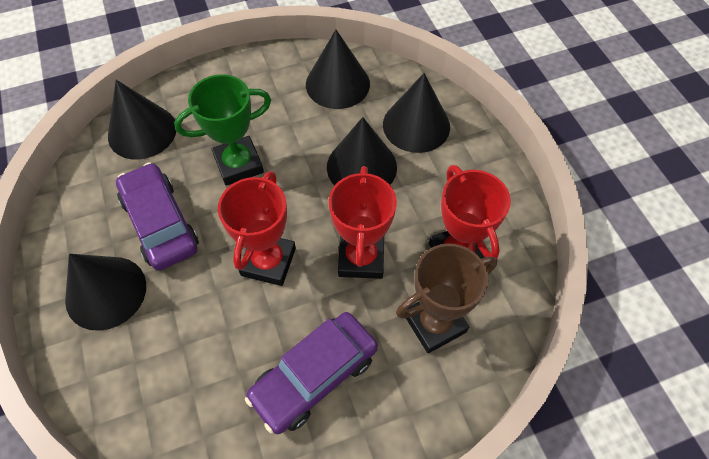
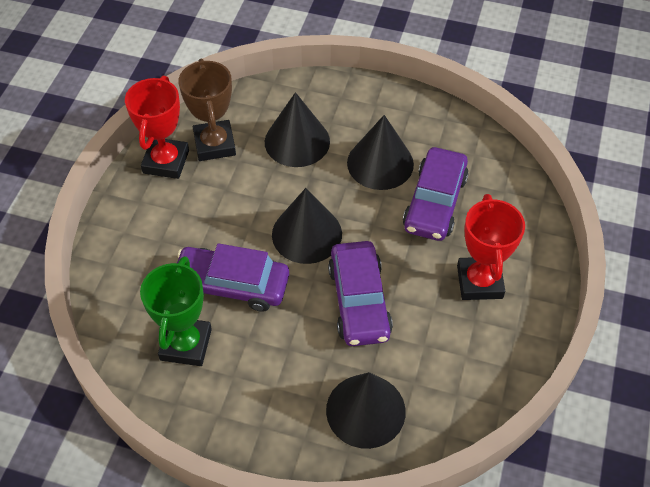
black cone: [65,254,146,331] [108,80,176,160] [306,30,370,109] [327,117,397,186] [383,73,450,153] = 5 -> [265,92,330,167] [272,188,342,264] [326,372,406,449] [347,115,414,190] = 4
purple car: [116,162,199,270] [245,312,378,434] = 2 -> [177,243,289,312] [328,241,393,346] [403,147,469,241] = 3
red trophy: [218,171,296,286] [329,166,397,279] [429,165,511,259] = 3 -> [125,76,189,179] [457,194,525,300] = 2

